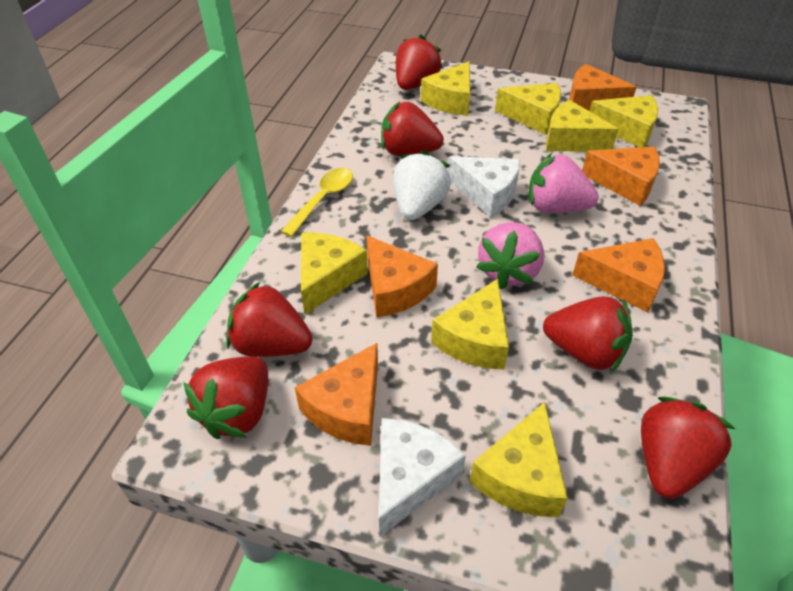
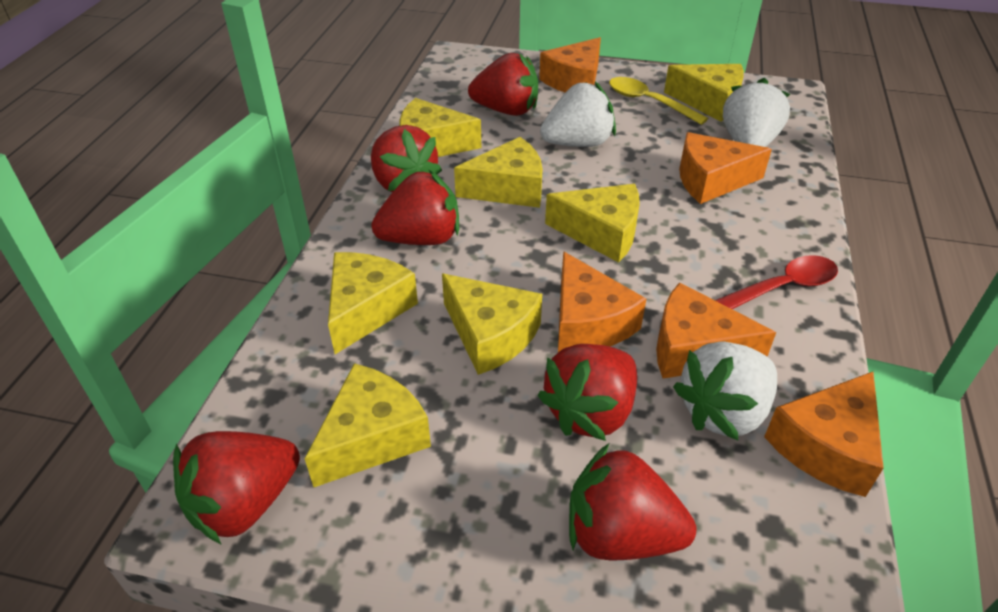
pink strawberry: [476,222,544,289] [528,153,599,213] = 2 -> none = 0
red spoon: none = 0 -> [715,255,838,309] = 1
white cheese: [379,418,466,536] [448,156,520,217] = 2 -> none = 0
white strawberry: [393,150,451,220] = 1 -> [540,82,616,147] [673,342,777,440] [723,78,790,147] = 3

